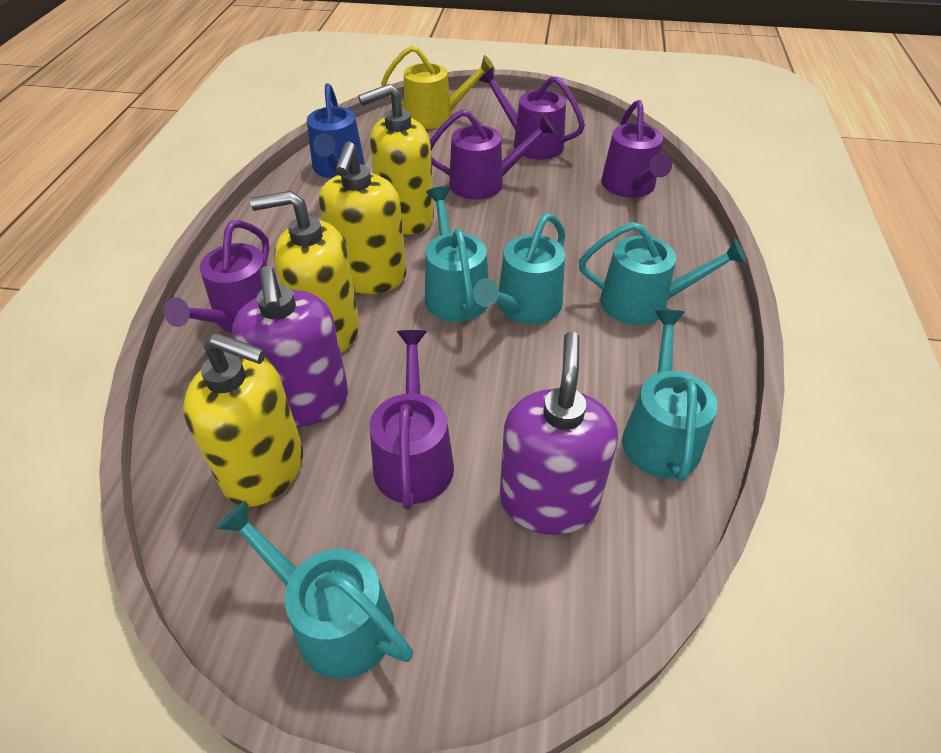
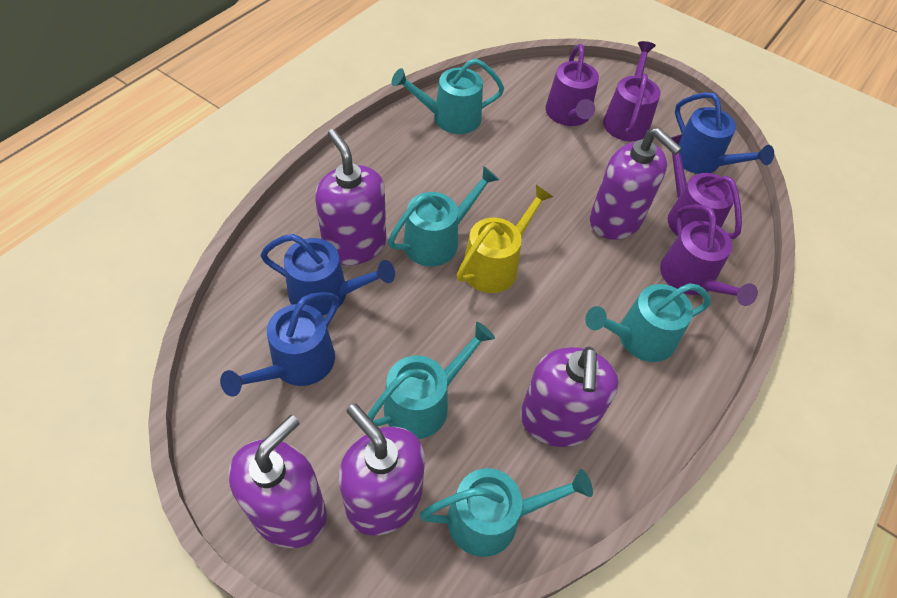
blue watering can: [307,83,365,178] = 1 -> [220,292,339,397] [260,234,395,315] [675,92,774,174] = 3
purple soap dispenser: [232,266,348,427] [500,331,618,535] = 2 -> [228,415,327,548] [315,129,386,265] [338,403,425,536] [520,346,618,447] [590,128,682,240] = 5
purple watering can: [164,220,270,333] [370,330,454,510] [430,109,556,200] [478,67,585,160] [601,100,672,198] = 5 -> [545,44,599,126] [603,41,661,141] [660,204,758,306] [668,134,742,239] = 4
yellow soap dispenser: [183,333,303,507] [250,191,359,353] [319,142,407,294] [358,84,434,235] = 4 -> none = 0

